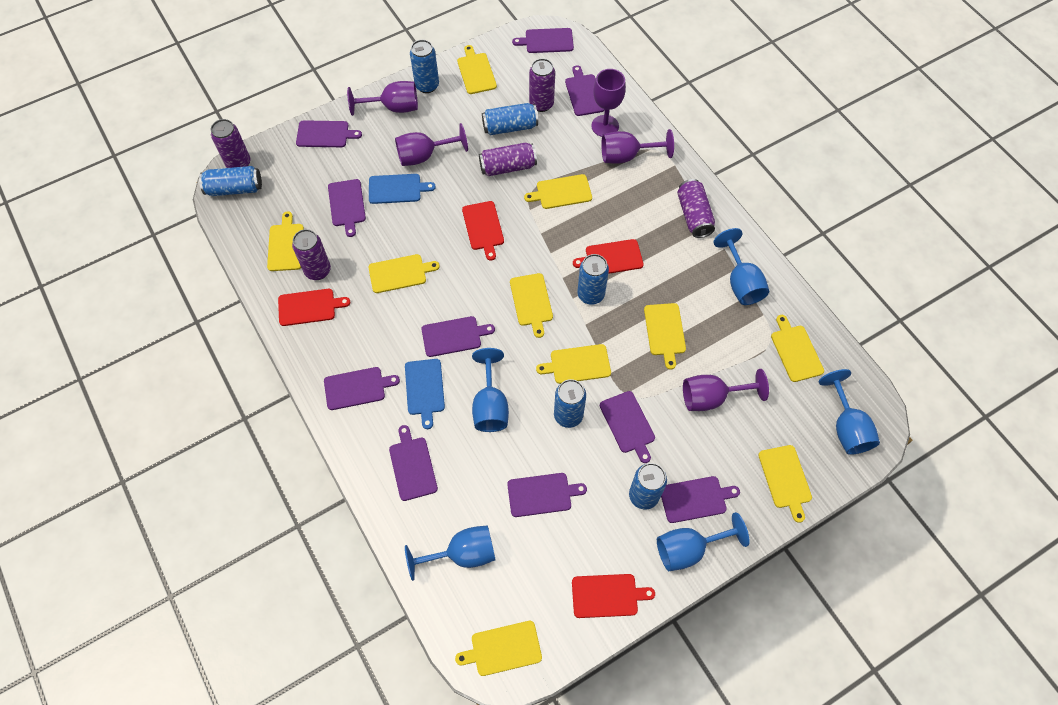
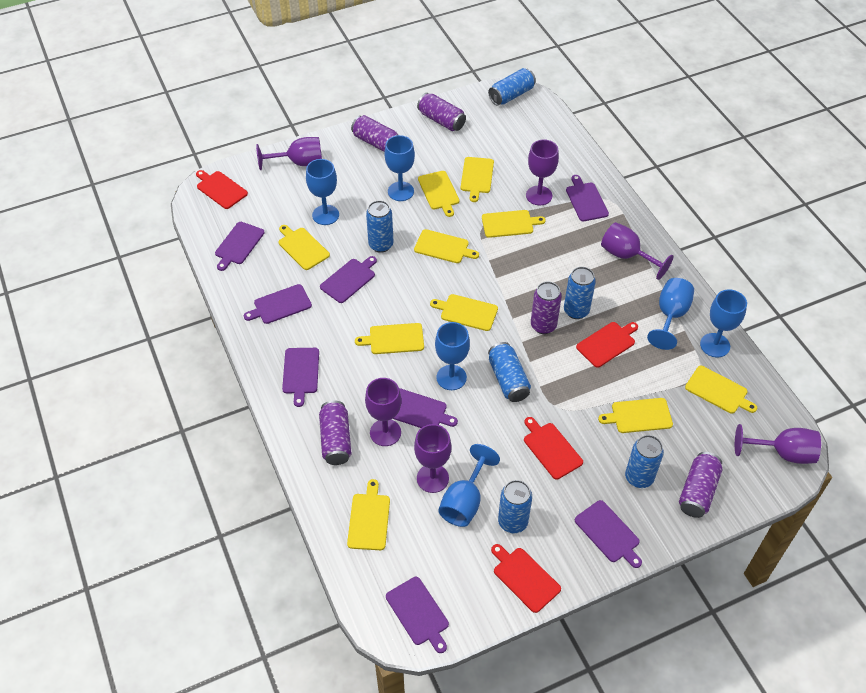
blue cutting board: [369,174,436,204] [405,359,445,429] = 2 -> none = 0
blue goblet: [405,525,495,581] [472,348,509,432] [657,512,750,571] [713,228,769,305] [819,369,880,455] = 5 -> [306,159,339,225] [384,135,415,201] [435,322,470,390] [438,444,500,527] [647,278,694,350] [700,289,747,357] = 6
purple cutting board: [296,120,362,147] [324,367,400,410] [328,179,366,237] [389,425,438,501] [421,316,495,357] [507,473,587,517] [512,28,574,53] [565,65,605,116] [600,391,655,463] [661,476,740,523] = 10 -> [215,222,265,271] [244,284,312,324] [282,348,319,407] [320,256,377,303] [386,577,449,653] [393,388,458,428] [566,175,609,222] [575,500,642,568] = 8
purple goblet: [347,81,418,116] [395,123,468,166] [591,69,626,137] [601,129,674,164] [683,369,769,411] = 5 -> [256,137,322,170] [365,378,401,446] [414,424,452,493] [526,139,559,205] [601,222,674,280] [735,424,821,464] = 6

